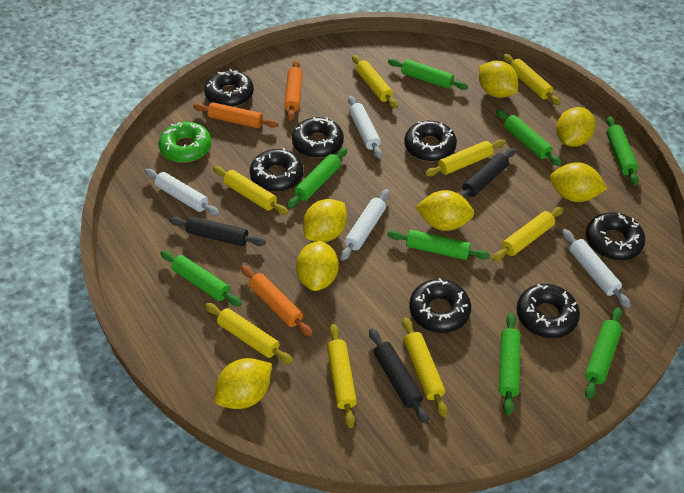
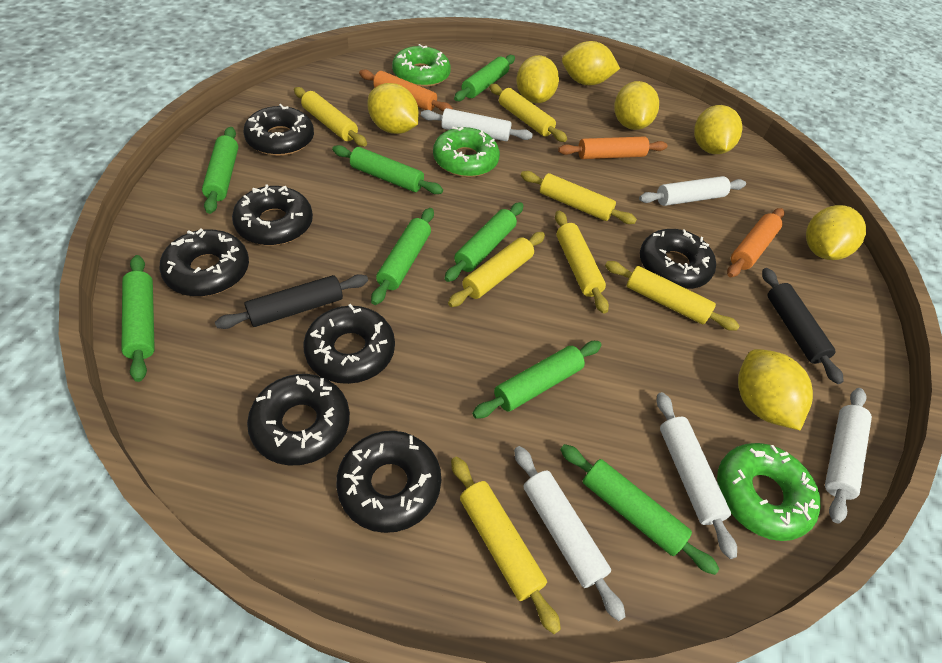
black rolling pin: [169,216,266,246] [369,328,429,424] [459,148,515,198] = 3 -> [215,274,368,329] [762,268,843,384] = 2
green donut: [159,122,211,163] = 1 -> [392,44,451,87] [433,127,500,177] [717,443,821,541] = 3
white rolling pin: [145,169,219,216] [340,189,389,261] [348,96,382,158] [562,229,631,308] = 4 -> [421,108,533,141] [514,446,626,621] [639,176,746,206] [657,392,737,559] [825,388,872,523] = 5
yellow rolling pin: [205,303,293,364] [213,166,288,215] [327,324,357,428] [352,55,397,108] [402,317,448,417] [425,139,506,177] [492,207,564,262] [503,54,561,105] = 8 -> [294,87,367,147] [448,232,545,307] [451,457,561,634] [489,84,567,142] [521,171,637,224] [555,211,609,314] [605,261,740,331] = 7

